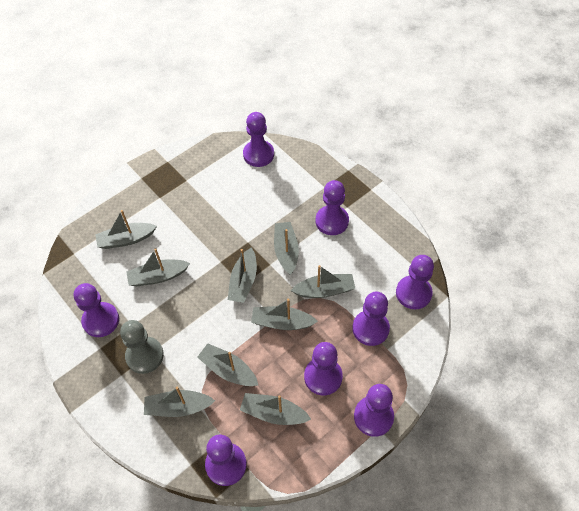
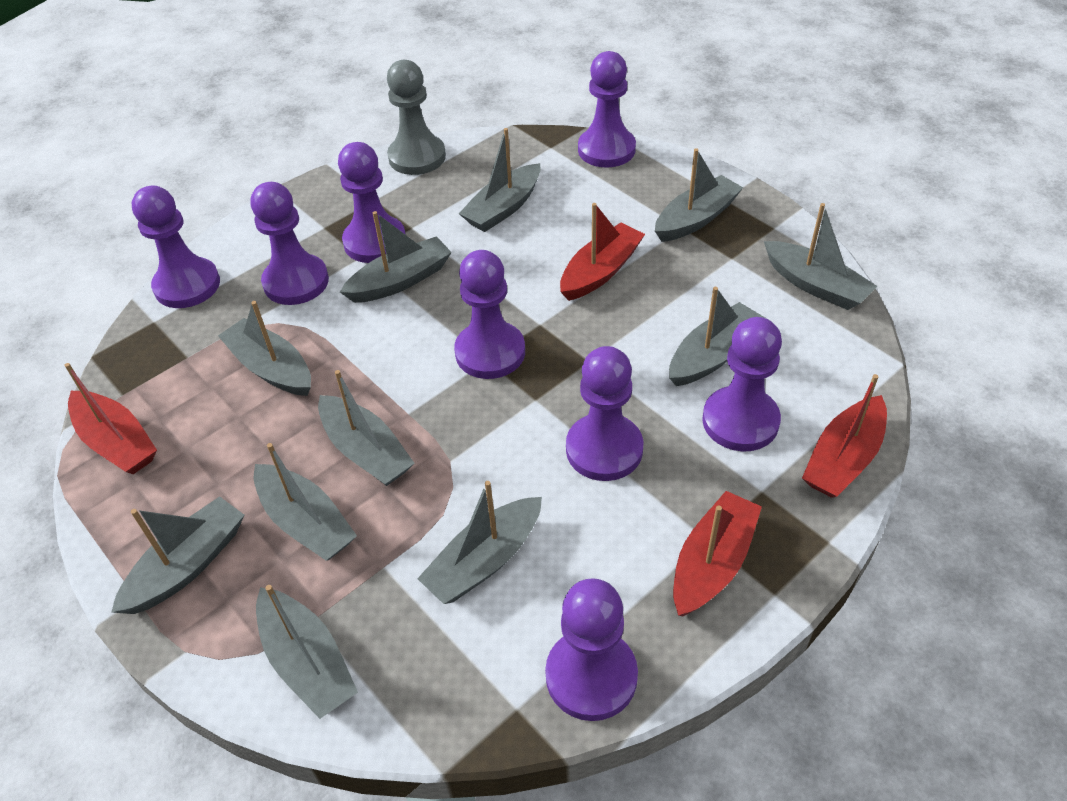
grey boat: [95,210,157,249] [126,248,190,286] [144,387,215,417] [197,343,258,386] [228,247,257,303] [240,393,311,425] [251,299,318,330] [274,222,299,275] [290,265,355,298] = 9 -> [112,496,244,614] [218,301,311,396] [254,443,357,561] [256,585,358,719] [318,370,415,486] [340,211,452,303] [417,481,542,604] [458,128,541,232] [655,148,743,242] [669,287,765,386] [764,203,877,310] = 11
red boat: none = 0 -> [65,363,157,474] [560,203,645,301] [673,491,762,616] [802,374,887,498] = 4

